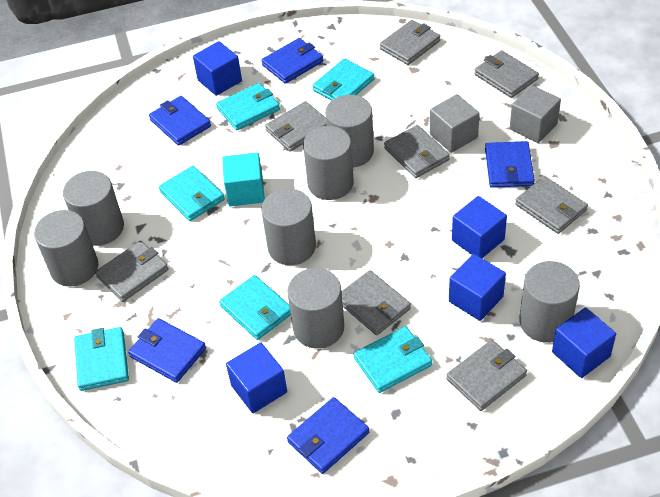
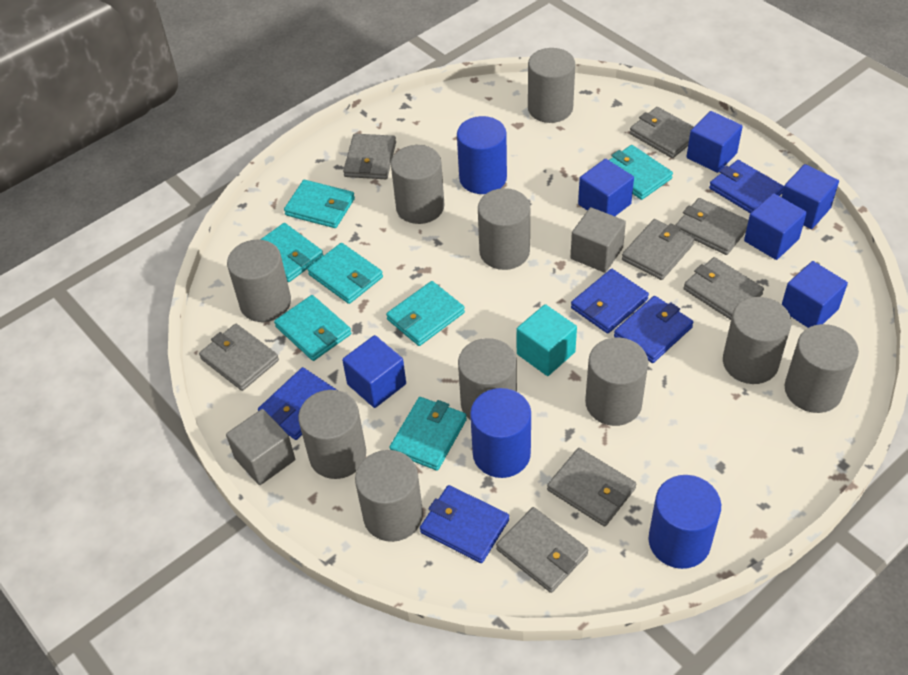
blue cube: [193,41,242,96] [226,343,287,413] [449,254,506,321] [452,196,507,258] [552,307,616,378] = 5 -> [342,335,406,408] [578,159,634,216] [687,111,743,173] [744,193,807,260] [782,164,839,229] [782,261,848,328] = 6
blue cylinder: none = 0 -> [457,116,507,194] [470,388,531,478] [648,475,721,569] = 3
grey cylinder: [34,210,98,287] [63,171,124,246] [261,188,316,265] [287,268,344,349] [303,126,354,200] [325,95,374,167] [519,261,580,343] = 7 -> [227,240,291,322] [298,390,366,479] [355,450,423,542] [391,145,444,224] [458,338,517,420] [478,188,530,270] [528,48,575,123] [585,337,648,426] [723,297,791,384] [785,324,859,413] = 10
turquoise wallet: [74,327,129,391] [159,166,225,221] [216,83,280,130] [219,275,291,340] [312,58,375,101] [354,326,432,393] = 6 -> [260,223,323,282] [274,295,351,361] [284,180,355,228] [307,243,383,304] [386,281,465,346] [389,397,467,471] [609,145,673,200] = 7

